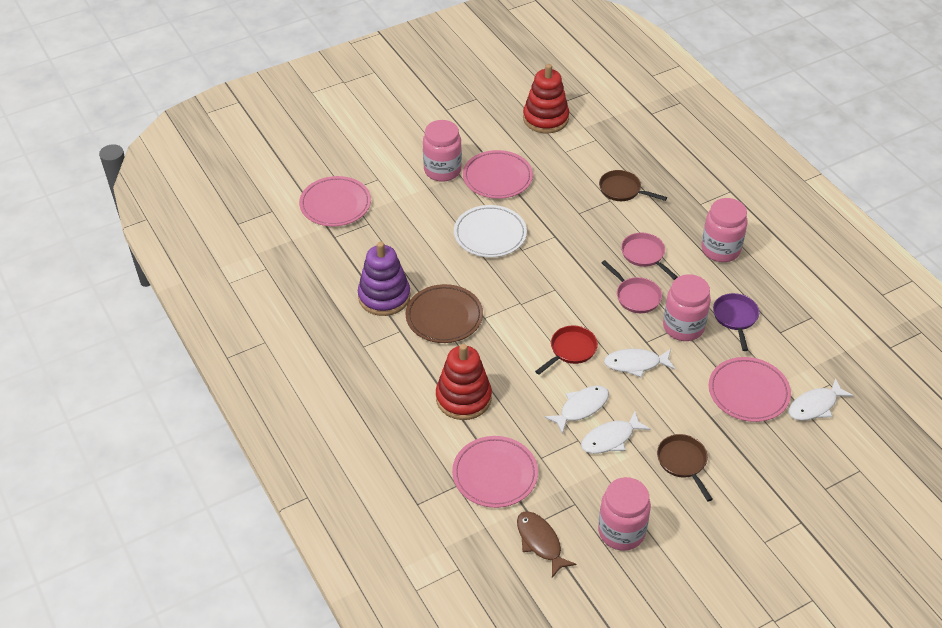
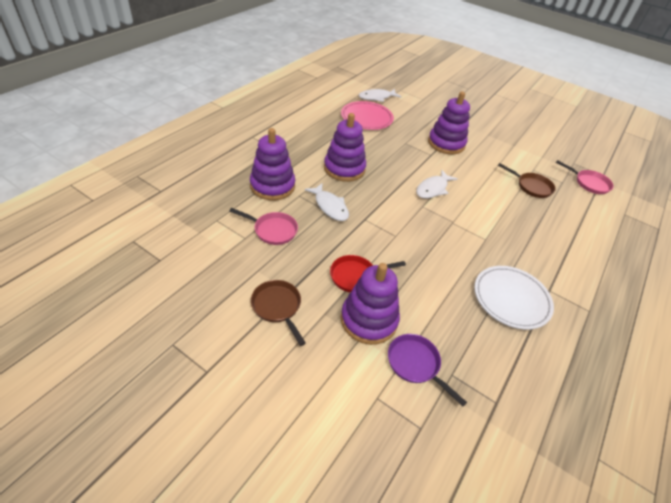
brown fish: [517,511,576,578] = 1 -> none = 0
brown plate: [406,284,483,343] = 1 -> none = 0
pink jar: [423,120,462,182] [598,477,651,551] [663,274,711,341] [701,198,747,262] = 4 -> none = 0
pink plate: [299,176,371,226] [452,436,538,508] [463,150,533,199] [709,357,791,422] = 4 -> [341,101,394,130] = 1
purple stacking toy: [358,242,410,316] = 1 -> [250,128,295,200] [324,113,366,182] [341,263,400,345] [428,92,470,154] = 4
red stacking toy: [436,344,492,420] [523,64,569,133] = 2 -> none = 0
white fish: [544,386,609,434] [581,411,651,454] [604,349,675,378] [789,378,854,421] = 4 -> [304,183,349,221] [359,89,401,102] [416,170,458,198] = 3

